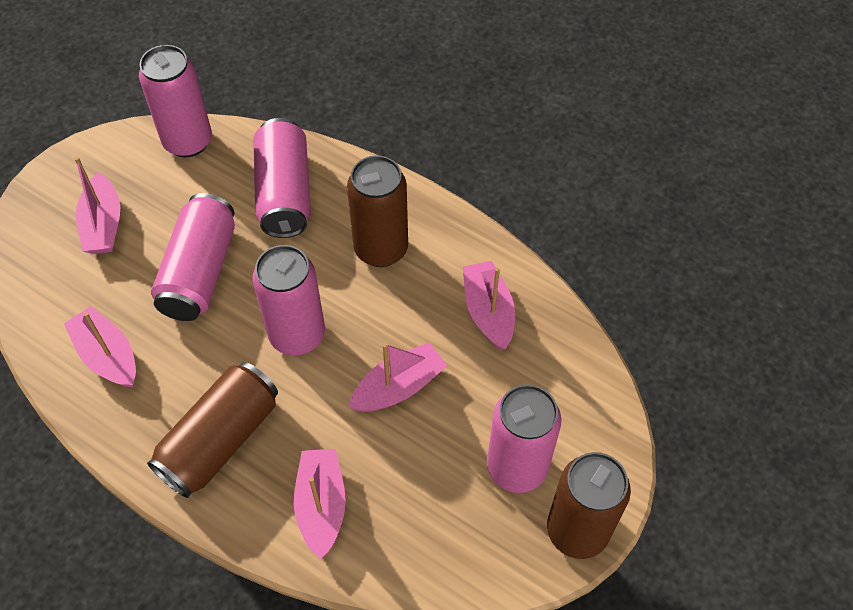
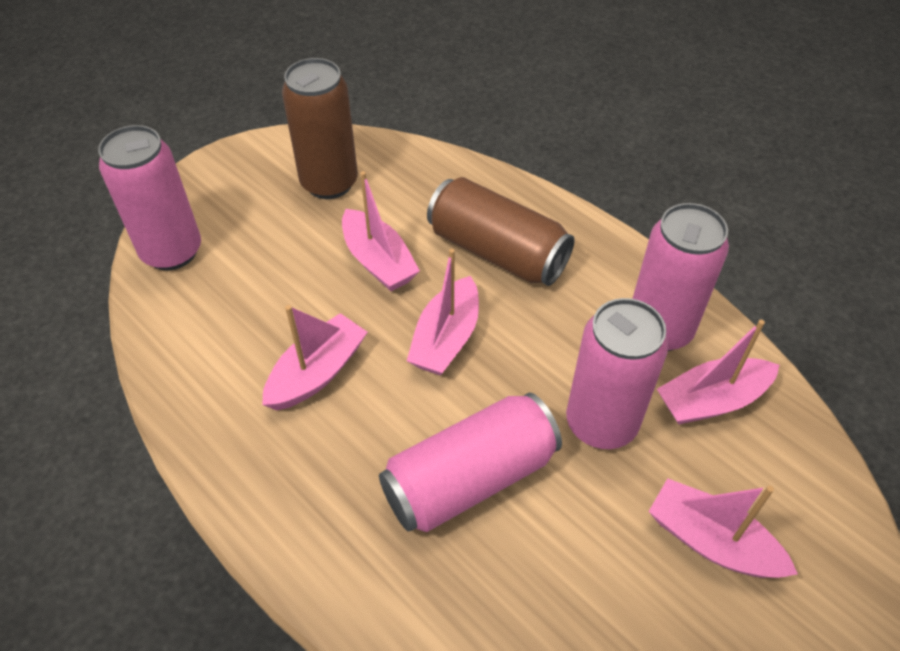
brown can: [147,362,278,498] [347,155,408,267] [547,452,631,559] = 3 -> [282,58,358,199] [427,177,574,286] = 2
pink can: [139,45,212,157] [151,193,235,321] [253,118,311,238] [253,245,325,355] [487,384,561,493] = 5 -> [98,125,201,270] [379,393,562,532] [566,298,668,449] [632,203,729,351] = 4

